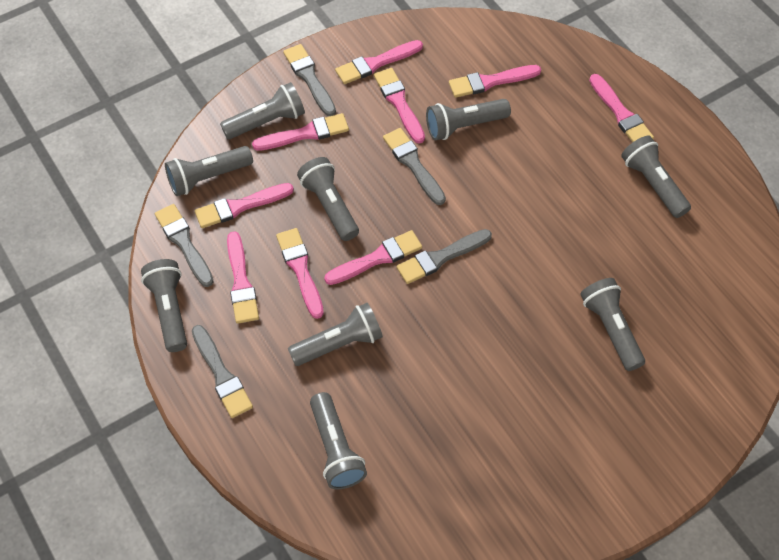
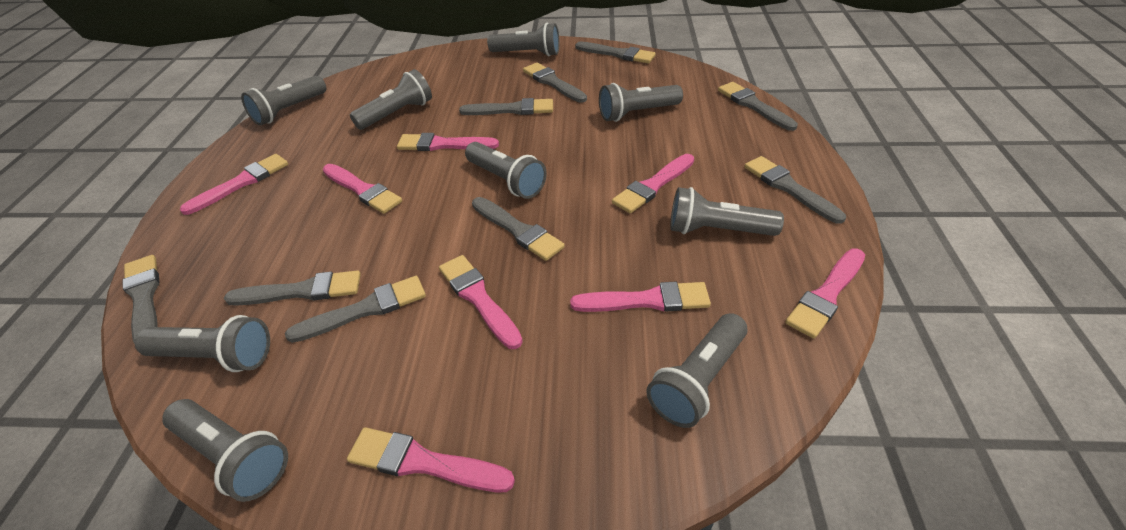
grey brush: [155,204,214,287] [192,325,253,418] [283,44,336,116] [383,128,446,205] [396,229,492,284] = 5 -> [122,255,160,344] [224,270,361,306] [285,276,426,343] [459,98,553,115] [472,197,565,261] [523,63,587,103] [575,42,656,63] [718,82,798,131] [744,156,846,224] = 9
pink brush: [195,183,294,228] [227,231,259,324] [252,113,349,151] [276,228,324,319] [324,230,422,285] [335,40,423,84] [374,68,425,144] [449,65,541,98] [589,74,654,142] = 9 -> [179,154,288,215] [323,164,402,214] [347,427,515,492] [397,133,499,151] [439,255,523,349] [570,282,711,312] [612,154,694,213] [785,249,865,339] = 8

